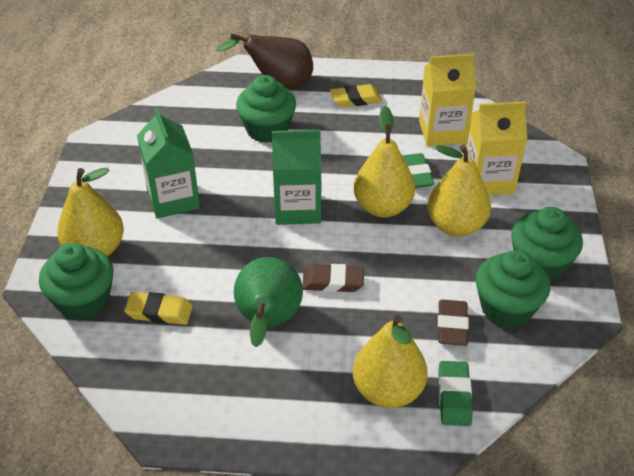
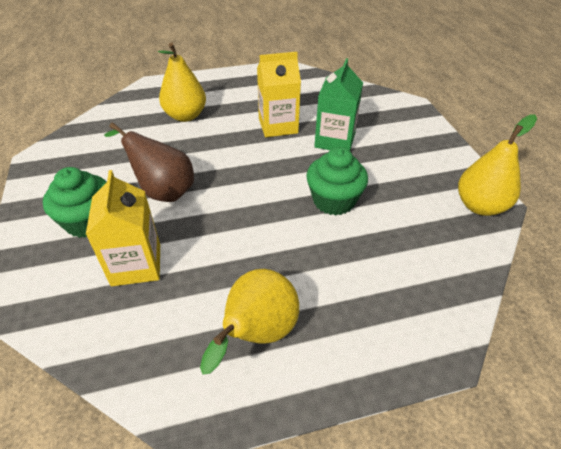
brown eraser: [302,264,364,292] [438,300,469,346] = 2 -> none = 0
green carton: [137,108,200,219] [272,130,321,225] = 2 -> [314,58,363,151] = 1
green cupcake: [39,243,114,321] [236,75,296,143] [476,250,550,328] [511,207,583,281] = 4 -> [43,167,106,238] [306,147,368,216] = 2
green eraser: [402,153,434,188] [439,361,472,426] = 2 -> none = 0
green pear: [234,257,303,347] = 1 -> none = 0
yellow eraser: [124,292,193,325] [330,84,382,107] = 2 -> none = 0
yellow pear: [57,168,124,256] [353,315,428,408] [354,106,415,218] [427,144,491,237] = 4 -> [158,42,206,122] [200,269,299,375] [458,114,537,216] = 3

